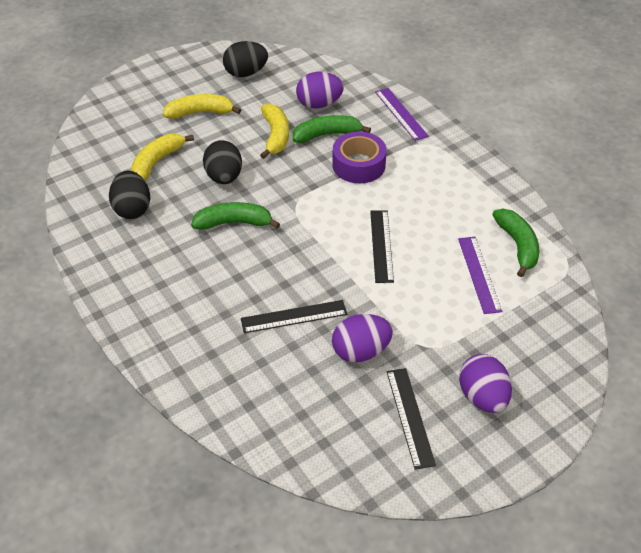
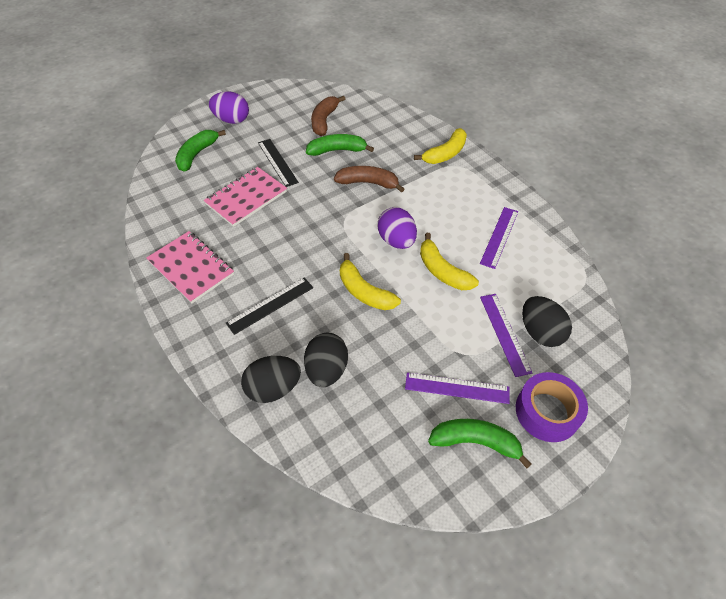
black ruler: [241,300,347,333] [370,210,394,283] [387,368,436,470] = 3 -> [226,277,313,335] [258,139,299,187] = 2
brown banana: none = 0 -> [311,96,345,136] [334,166,404,193] = 2
pink notebook: none = 0 -> [146,231,234,304] [203,167,287,227] = 2
purple egg: [296,72,344,109] [332,314,393,363] [459,354,512,413] = 3 -> [209,91,249,124] [378,207,417,249] = 2
purple ruler: [375,88,429,141] [458,237,502,314] = 2 -> [405,372,509,404] [480,207,518,269] [480,294,532,377] = 3

